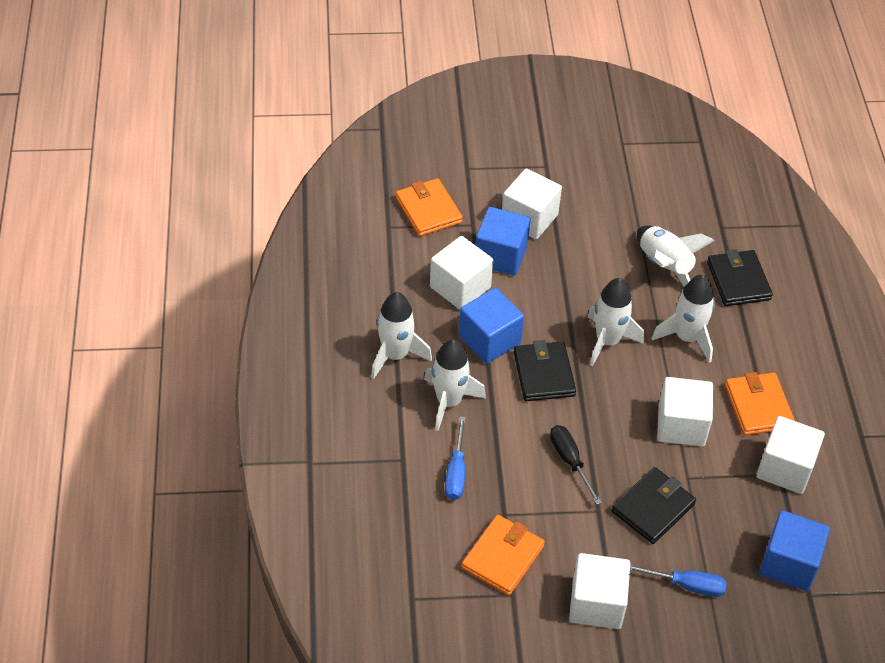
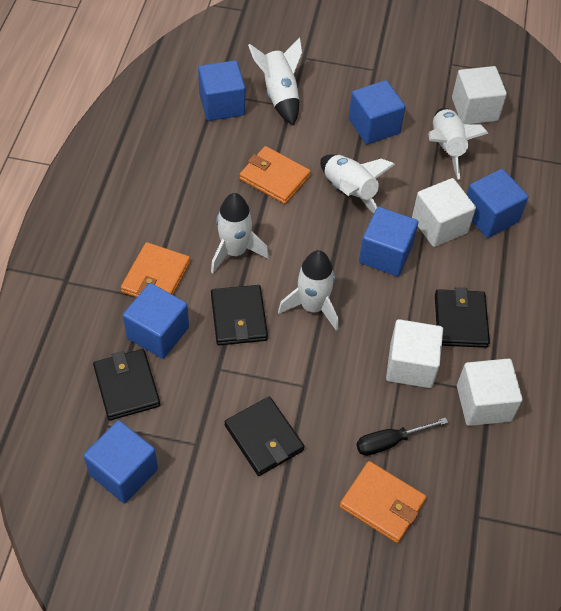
black wallet: [514,340,576,401] [611,467,696,544] [707,249,773,306] = 3 -> [93,349,160,420] [211,285,268,345] [225,397,304,476] [435,287,490,348] = 4
blue cube: [459,288,524,364] [475,207,531,276] [760,510,830,591] = 3 -> [83,420,158,503] [123,283,189,359] [198,60,245,121] [349,80,405,145] [359,207,418,276] [467,169,528,238] = 6
blue screwdriver: [445,416,466,500] [630,564,727,597] = 2 -> none = 0
white cube: [430,236,493,310] [502,169,562,239] [569,553,630,629] [657,377,713,447] [756,416,825,494] = 5 -> [386,319,443,388] [412,178,476,247] [452,66,507,124] [457,358,523,426] = 4

